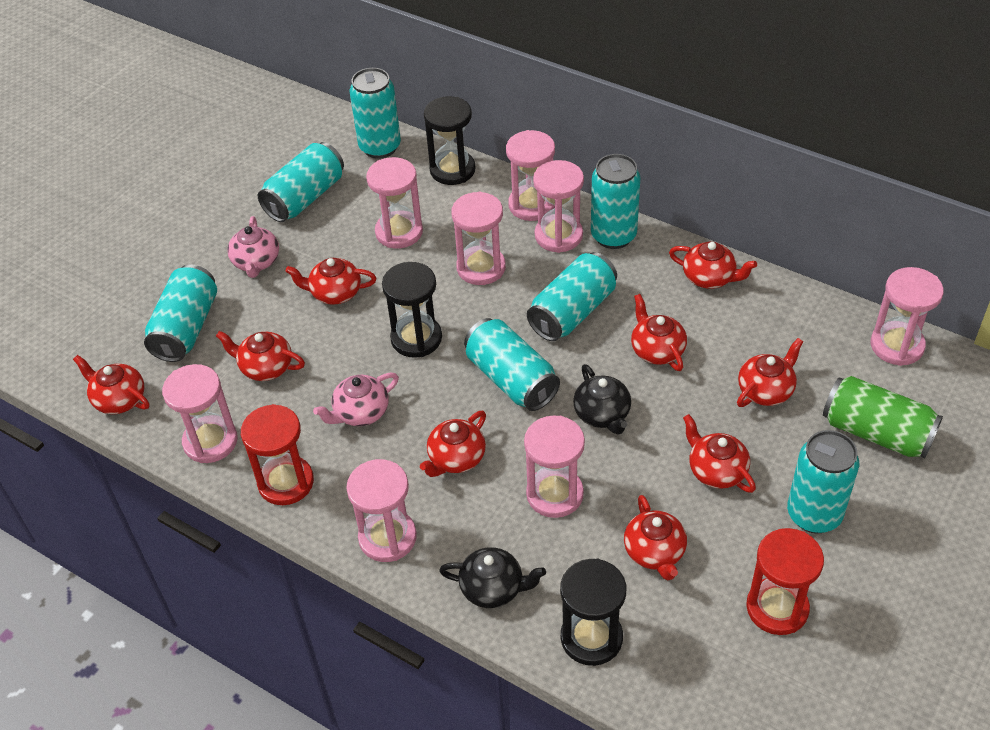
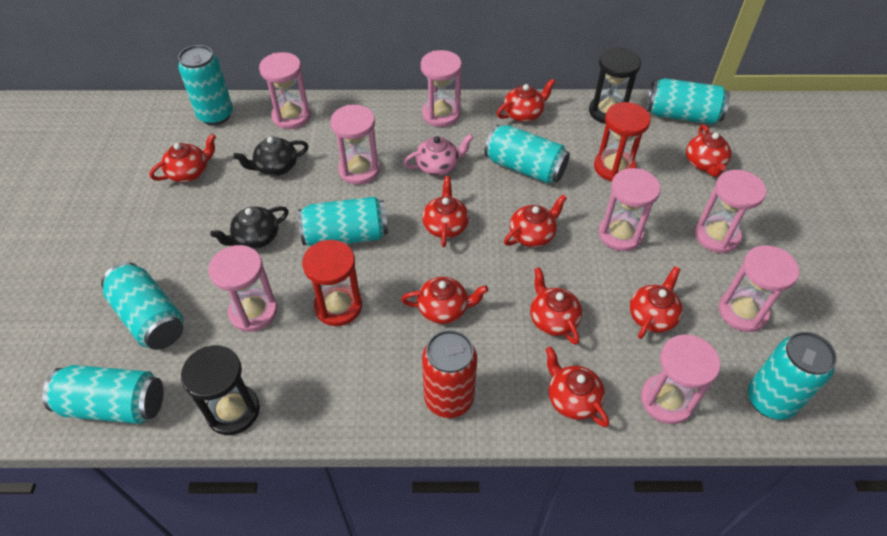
black hourglass: [382,262,442,358] [424,96,475,185] [560,559,626,666] = 3 -> [181,345,260,435] [589,47,641,124] = 2
green can: [823,376,943,459] = 1 -> none = 0
pink teapot: [227,216,279,278] [313,373,399,426] = 2 -> [403,134,474,176] = 1
red can: none = 0 -> [422,330,477,418] = 1

